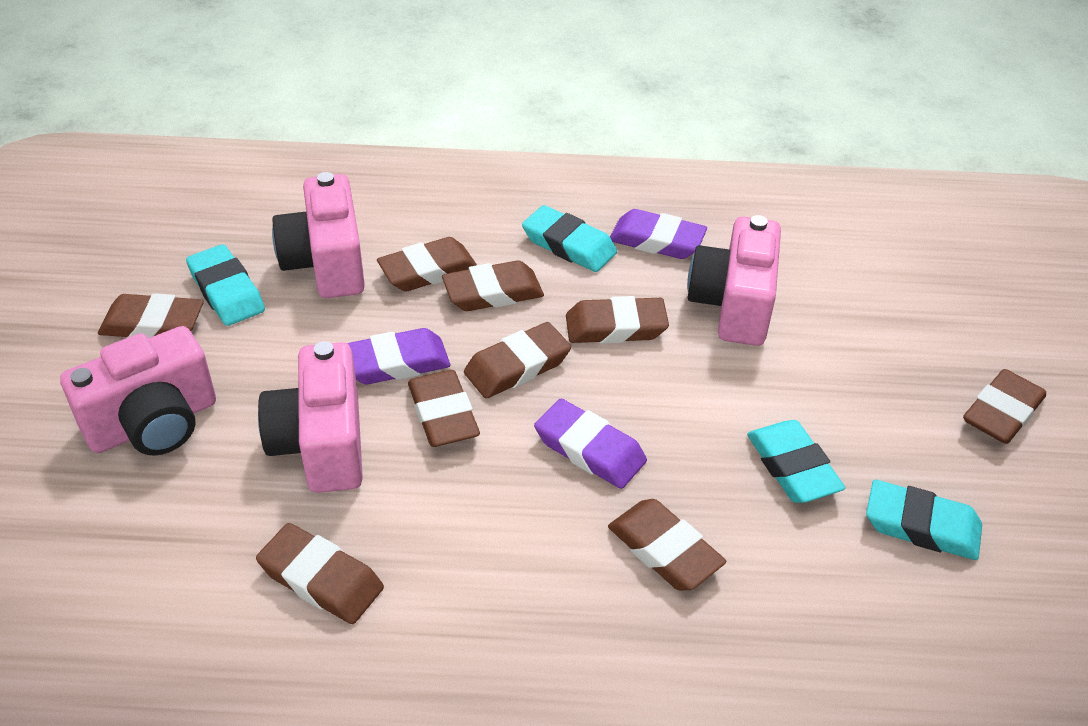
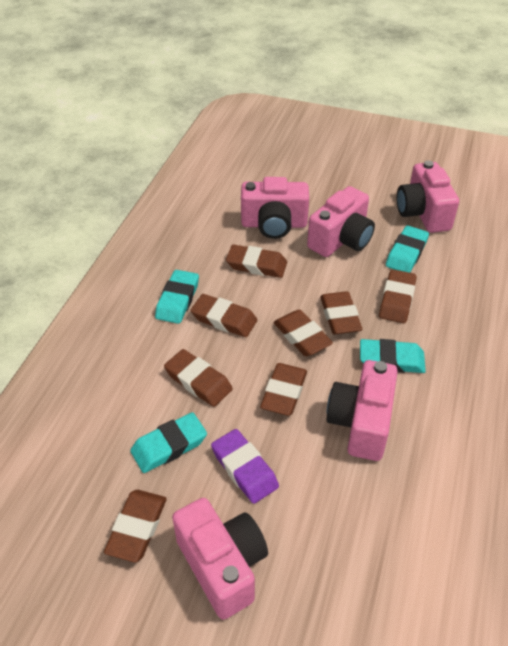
brown eraser: [98,293,204,338] [256,523,384,624] [377,237,477,292] [408,370,480,447] [442,260,544,311] [464,322,571,398] [566,296,669,344] [608,499,726,591] [963,369,1046,444] = 9 -> [104,490,167,563] [164,349,233,407] [191,294,257,337] [226,245,287,278] [260,363,307,416] [274,310,333,356] [320,291,362,335] [379,269,416,323] = 8
pink camera: [60,326,216,455] [258,341,363,493] [272,172,365,298] [687,215,781,346] = 4 -> [172,498,268,620] [241,177,309,239] [307,186,375,257] [327,360,398,461] [396,160,459,233] = 5
purple eraser: [347,328,450,384] [534,399,647,489] [610,209,707,259] = 3 -> [211,429,279,504] = 1

